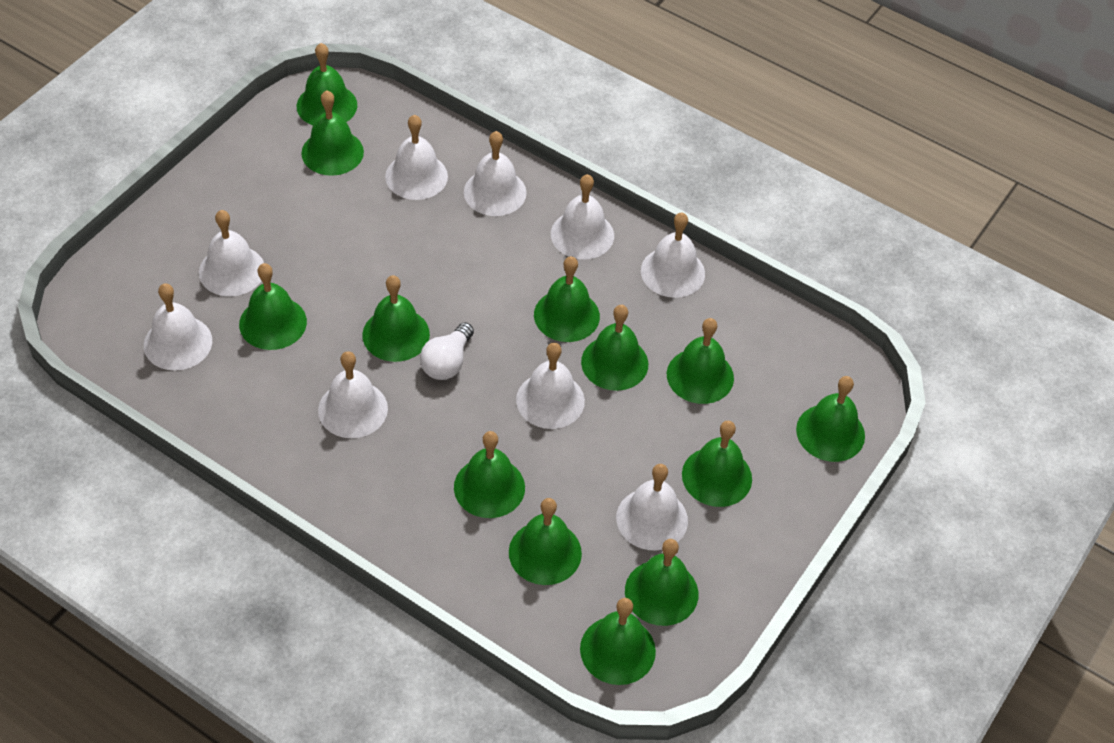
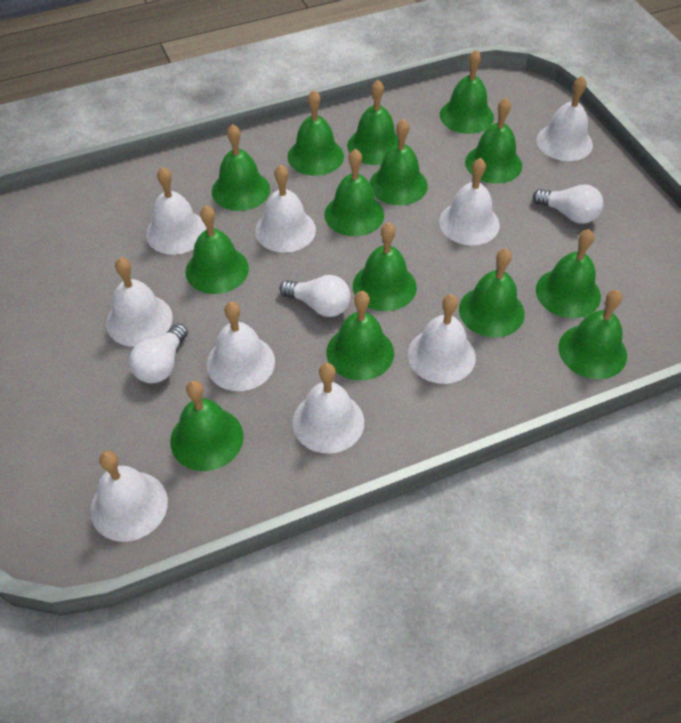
green bell: [239,263,307,350] [297,43,357,125] [301,90,364,176] [363,275,430,362] [454,431,525,518] [509,498,582,585] [534,256,600,342] [580,598,656,685] [581,305,648,391] [625,539,698,626] [667,318,734,404] [682,421,752,507] [796,376,865,462] = 13 -> [170,380,243,471] [186,206,249,294] [212,124,270,211] [288,90,344,176] [324,149,384,236] [326,291,394,381] [347,80,399,165] [353,222,417,311] [370,119,428,205] [440,49,494,134] [459,248,524,338] [465,98,522,184] [536,229,601,318] [558,290,627,379] = 14
white light bulb: [420,322,474,380] = 1 -> [129,323,188,383] [280,275,351,317] [533,184,603,224] = 3

